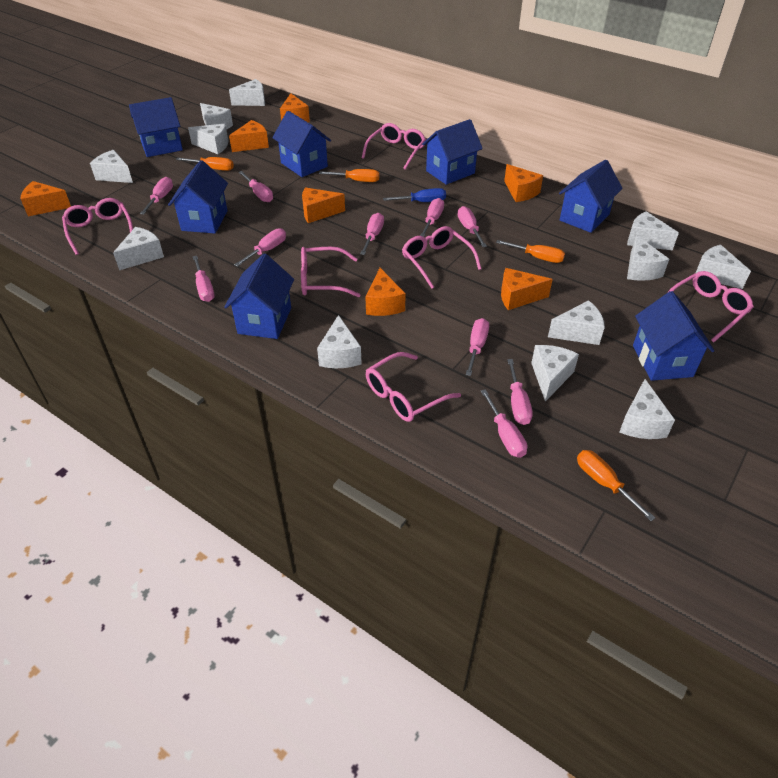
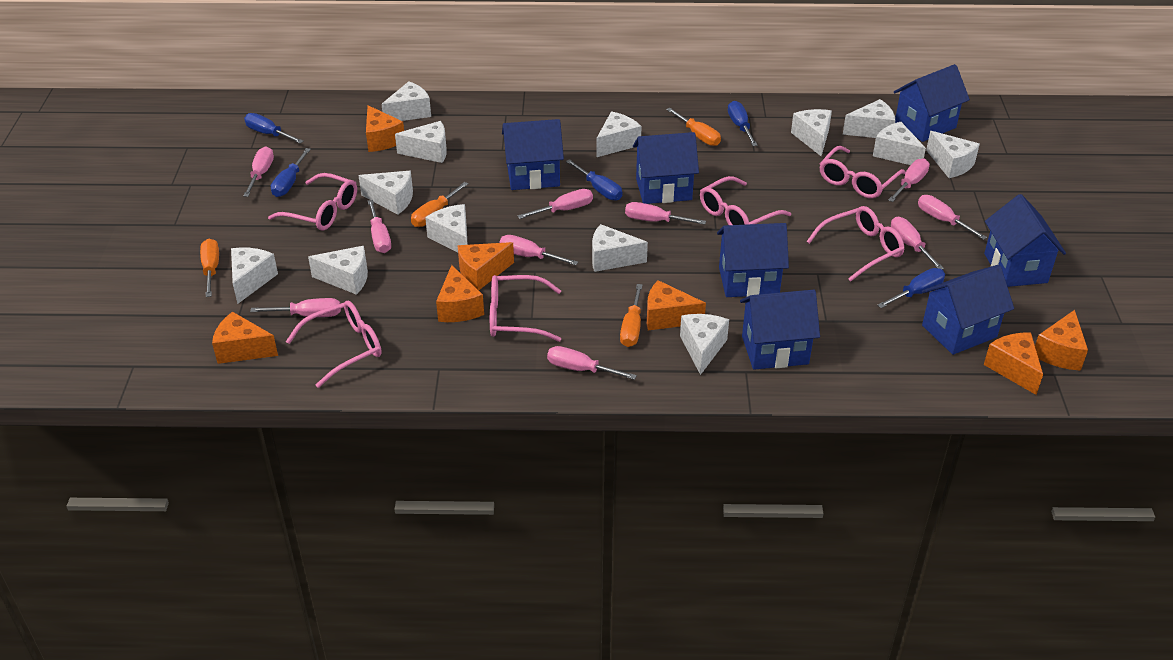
blue screwdriver: [383,188,446,202] = 1 -> [244,113,304,144] [271,148,311,197] [566,159,622,201] [728,101,758,146] [877,268,945,308] = 5
white cheese: [90,150,133,183] [113,227,164,270] [188,124,228,154] [200,103,233,129] [229,79,265,106] [317,315,362,368] [531,345,579,401] [548,300,605,345] [619,379,675,439] [627,211,679,250] [627,235,669,281] [696,245,751,289] = 12 -> [231,247,278,304] [308,246,368,295] [358,171,413,215] [381,81,431,121] [395,121,447,163] [425,204,468,252] [592,224,648,272] [596,111,642,157] [680,314,729,375] [791,109,832,156] [843,99,895,138] [873,122,926,165] [926,131,980,178] = 13

